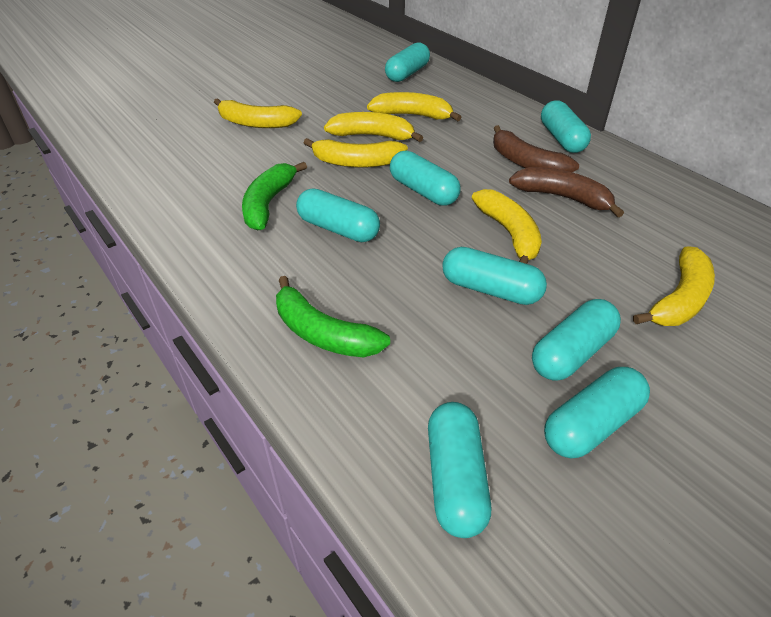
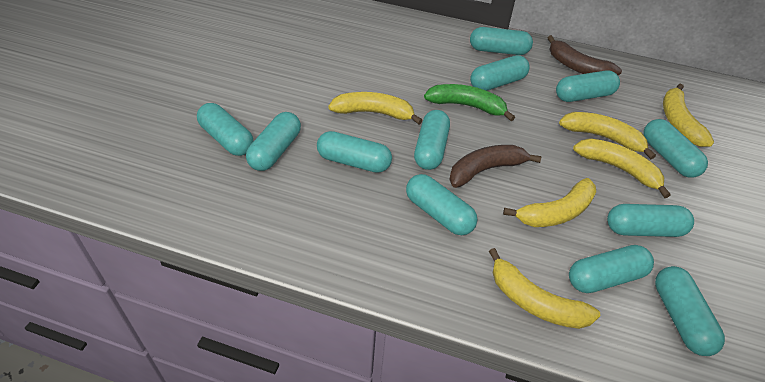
green banana: [242,162,307,230] [276,276,390,357] = 2 -> [424,84,515,121] = 1
turquoise capsule: [296,189,380,242] [385,42,430,82] [390,151,461,206] [428,402,491,538] [442,247,547,305] [532,299,621,381] [541,100,591,153] [544,367,650,458] = 8 -> [197,103,254,156] [246,112,301,171] [317,131,392,173] [406,174,477,235] [414,110,450,170] [470,27,533,55] [470,55,530,91] [556,70,620,102] [569,245,654,293] [607,204,694,237] [643,119,708,178] [655,266,725,356] = 12

